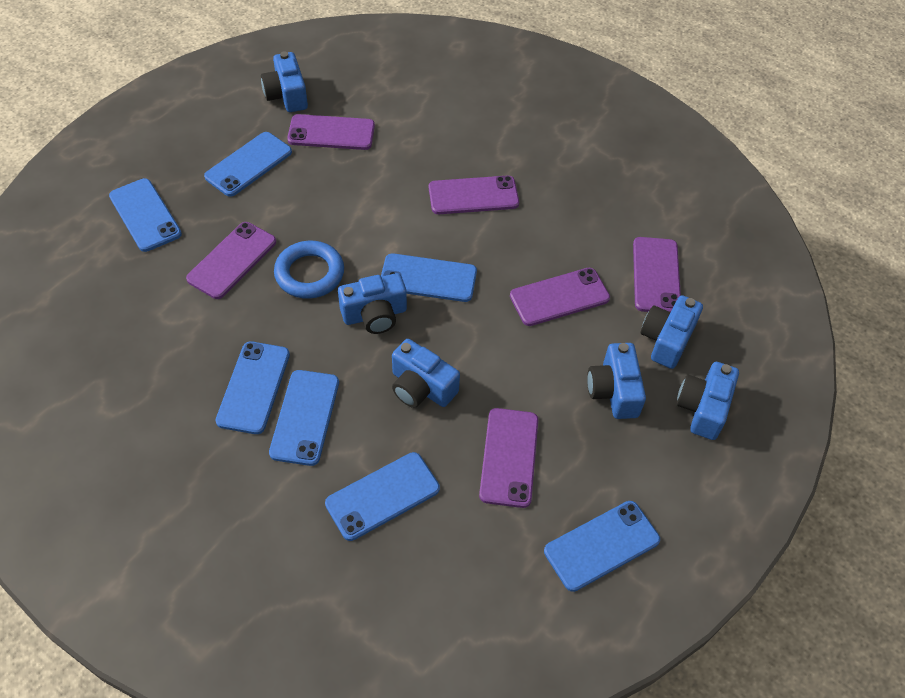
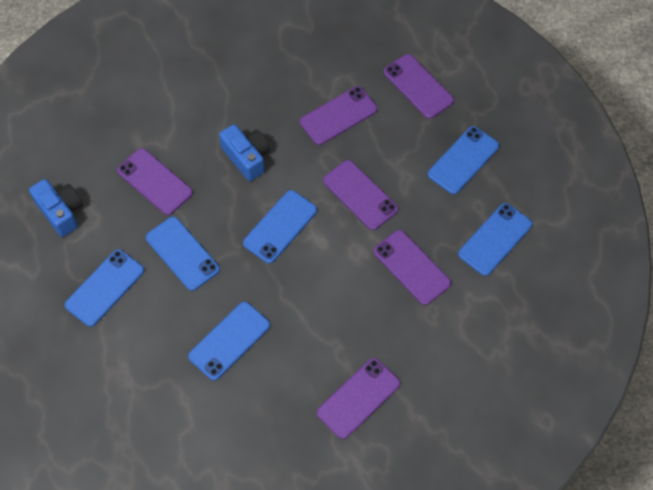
blue camera: [261,51,308,112] [338,273,407,334] [392,339,460,408] [587,343,646,419] [641,295,703,369] [676,362,739,440] = 6 -> [29,179,83,237] [219,124,270,181] = 2
blue phone: [109,178,182,252] [204,132,292,197] [215,341,290,434] [269,370,339,466] [325,452,440,541] [381,253,477,302] [544,501,660,592] = 7 -> [65,249,144,327] [146,216,220,291] [188,301,270,381] [243,190,317,264] [428,126,499,194] [458,203,533,276] = 6
blue ring: [274,241,344,299] = 1 -> none = 0

